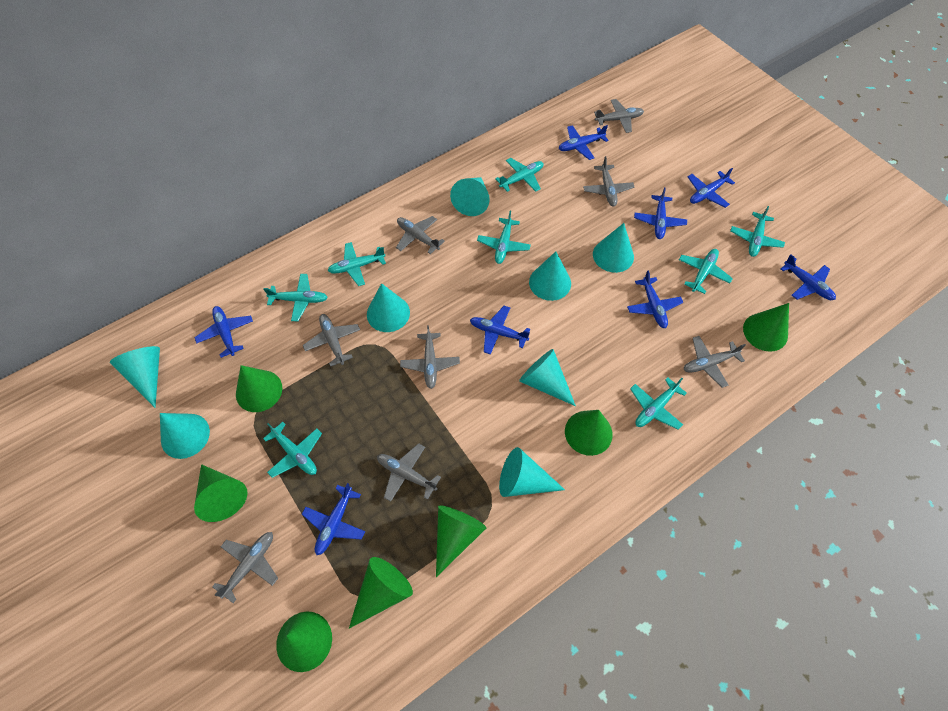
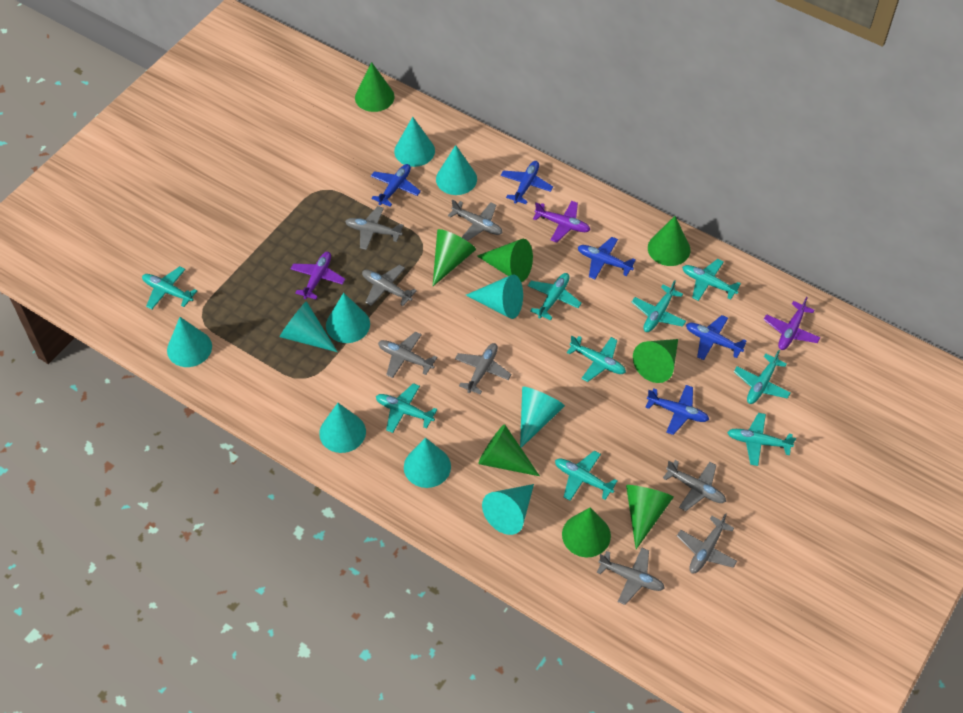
blue plane: [194,306,253,358] [302,483,365,555] [470,306,530,355] [558,125,609,160] [627,270,683,328] [634,187,687,239] [688,168,735,208] [781,254,836,300] = 8 -> [371,164,421,207] [501,161,553,204] [578,237,636,279] [645,385,709,435] [686,315,746,360] = 5
green cone: [194,464,247,522] [236,365,282,412] [276,612,332,672] [349,557,413,629] [436,505,486,577] [565,410,613,456] [743,303,789,352] = 7 -> [355,62,394,112] [433,229,476,286] [477,239,533,282] [478,424,540,476] [562,508,611,557] [626,485,674,549] [633,339,678,383] [648,216,690,266] = 8
purple plane: none = 0 -> [291,252,345,300] [533,201,590,243] [764,296,821,350] = 3
turquoise cone: [110,346,160,408] [160,413,210,459] [367,283,410,332] [450,177,490,216] [499,447,565,497] [519,349,576,406] [529,252,571,301] [593,223,634,273] = 8 -> [167,317,212,367] [280,301,337,352] [319,403,366,453] [326,293,370,343] [394,117,435,167] [404,438,451,488] [436,145,477,195] [466,274,523,319] [482,484,534,535] [520,387,565,448] = 10
turquoise plane: [263,274,328,321] [263,422,322,478] [328,242,386,286] [477,211,531,264] [495,158,543,192] [630,377,687,430] [679,249,733,294] [730,206,785,257] = 8 -> [142,266,197,309] [376,383,437,433] [528,273,582,320] [555,451,617,501] [567,336,626,382] [632,280,686,332] [682,259,741,301] [727,413,796,466] [734,350,791,404] = 9

